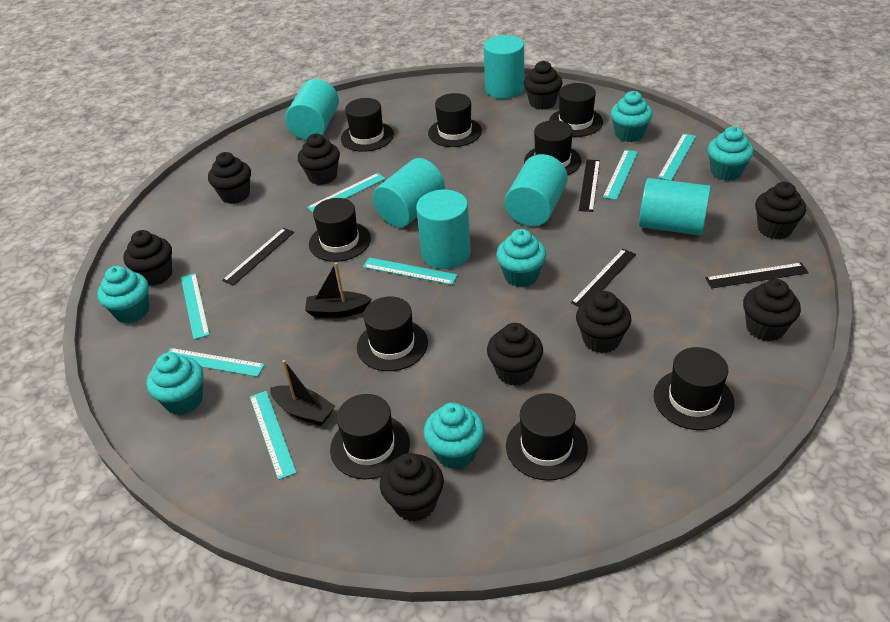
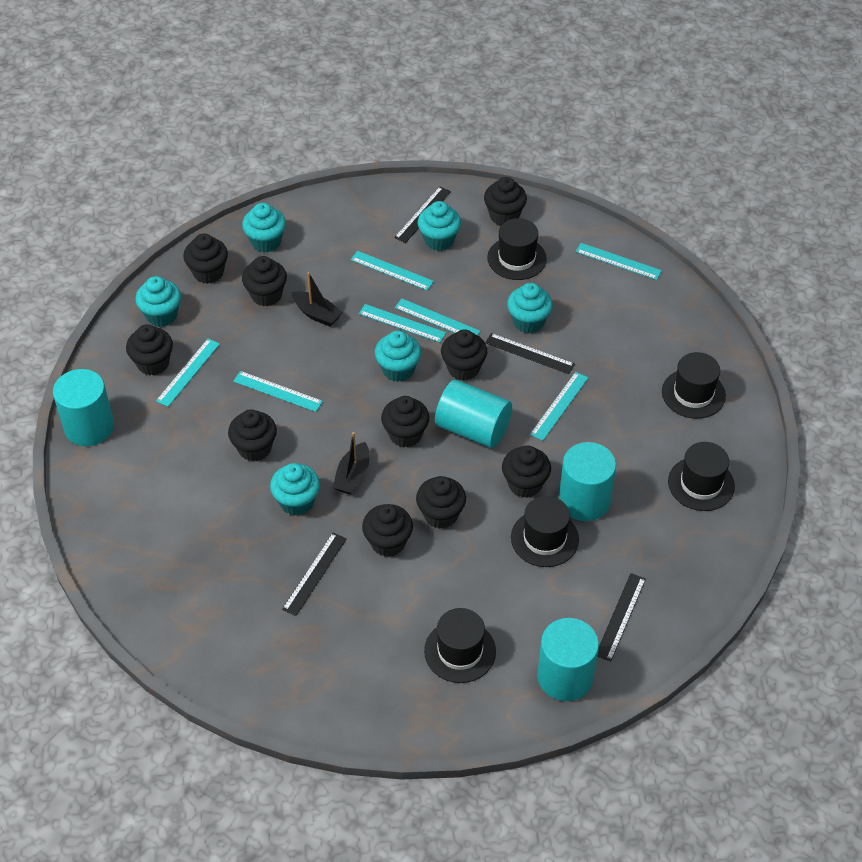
black cupcake: [123,230,172,286] [208,152,251,204] [298,134,340,185] [380,453,444,522] [487,323,543,386] [523,61,562,110] [576,291,631,353] [743,279,801,341] [755,182,806,239] = 9 -> [126,324,173,376] [183,234,228,284] [228,409,277,461] [242,256,287,306] [362,504,413,557] [381,396,429,448] [416,476,466,529] [441,329,487,381] [484,177,527,226] [502,445,551,498] = 10
black hat: [309,198,371,262] [330,394,410,479] [341,98,394,152] [357,296,428,371] [428,93,482,147] [506,393,588,480] [524,120,581,175] [549,83,603,137] [654,347,735,430] = 9 -> [424,608,496,683] [487,218,547,280] [511,496,579,567] [662,352,726,419] [668,442,735,511] = 5
turquoise cylinder: [285,79,339,140] [373,158,445,228] [416,190,471,269] [484,35,524,99] [505,154,568,226] [639,178,711,235] = 6 -> [53,369,114,446] [435,380,512,448] [537,618,599,701] [559,442,616,521] = 4

